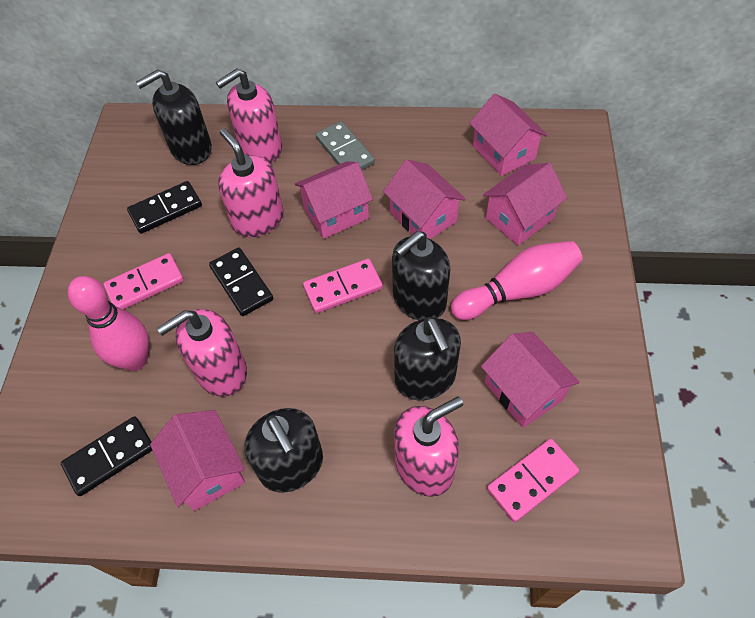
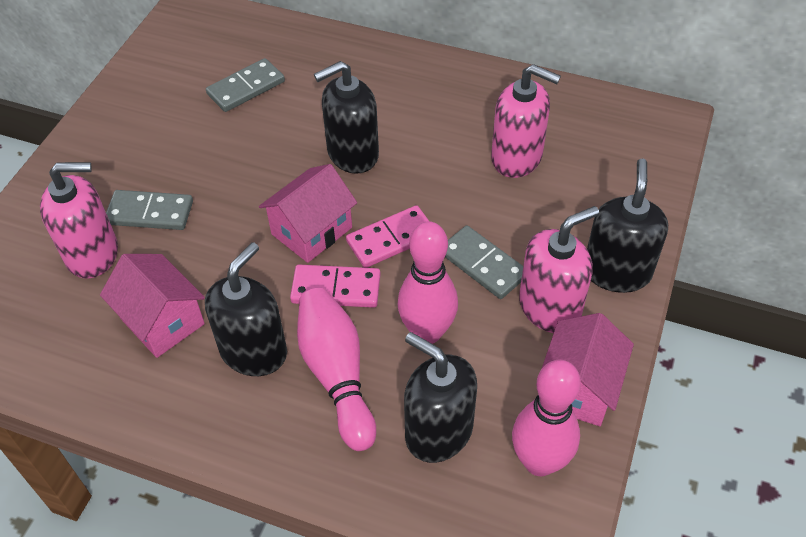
black domino: [61,416,153,496] [127,181,202,234] [209,248,273,316] = 3 -> none = 0
grey domino: [316,121,375,170] = 1 -> [106,190,193,230] [206,58,285,112] [445,225,523,299] = 3
pink bowling pin: [68,276,149,371] [451,241,583,320] = 2 -> [297,288,376,451] [398,221,458,344] [512,360,581,476] = 3
pink domino: [103,253,184,309] [303,259,383,313] [487,439,579,522] = 3 -> [290,265,381,308] [346,205,429,268] = 2
pink house: [150,410,245,511] [295,162,373,239] [383,159,466,239] [469,94,547,176] [481,332,580,428] [483,163,567,246] = 6 -> [100,254,205,358] [259,164,357,263] [536,313,634,426] = 3
pink soap dispenser: [157,309,247,397] [216,68,282,163] [218,128,284,237] [394,396,463,497] = 4 -> [40,162,118,278] [491,64,561,178] [519,206,599,333] = 3

